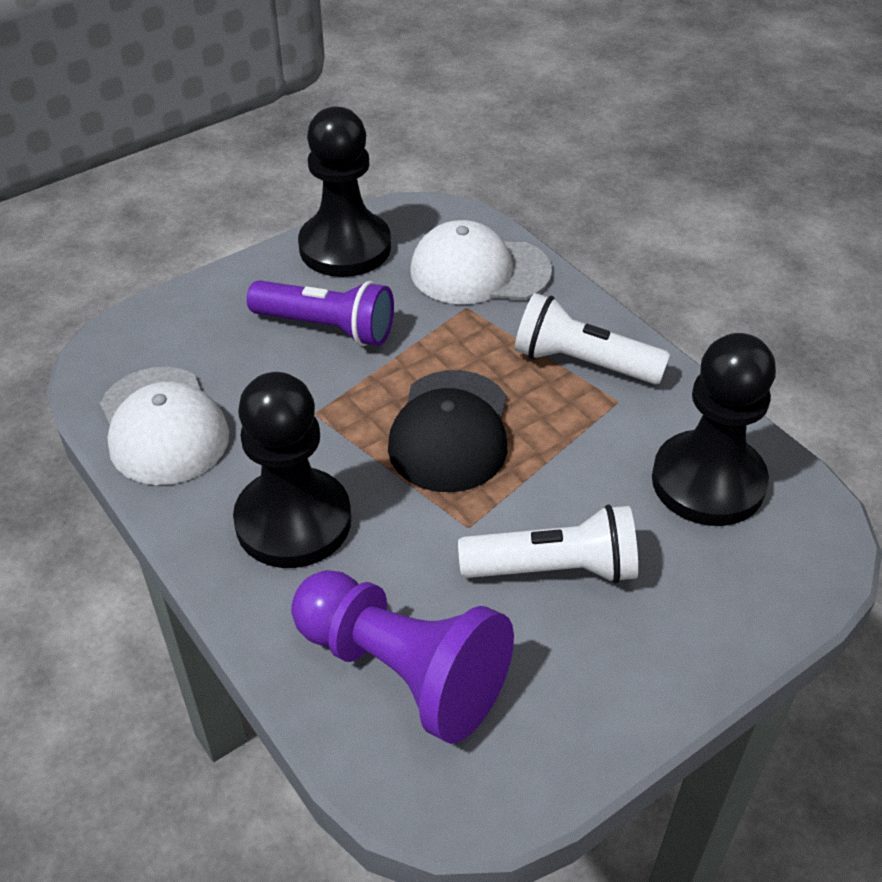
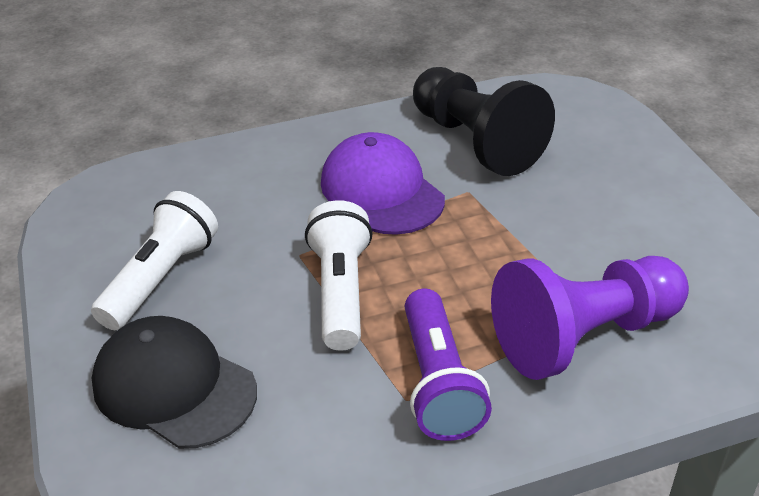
black pawn: [233,372,351,568] [298,107,391,277] [652,333,776,526] = 3 -> [413,67,555,176] = 1
purple cap: none = 0 -> [321,132,445,235] = 1
white cap: [100,367,229,485] [410,220,552,304] = 2 -> none = 0

